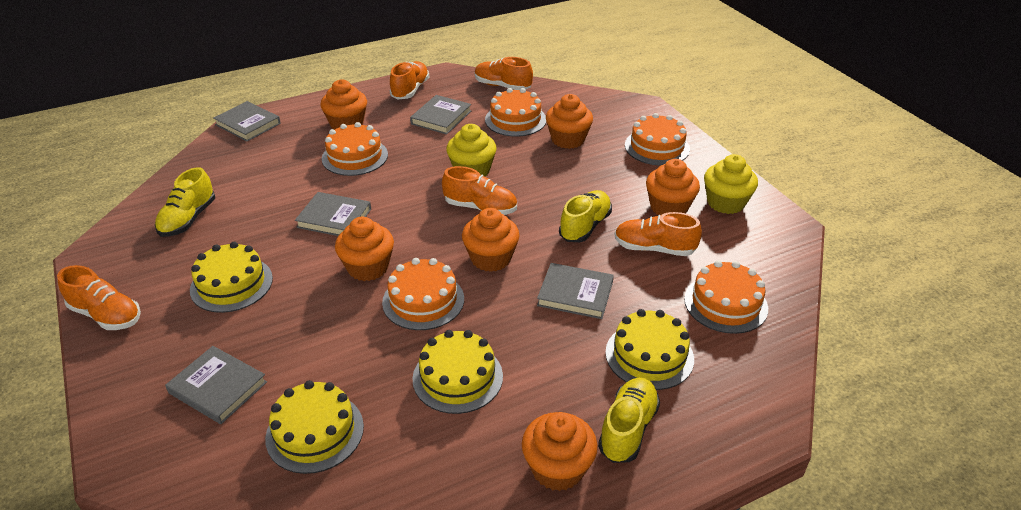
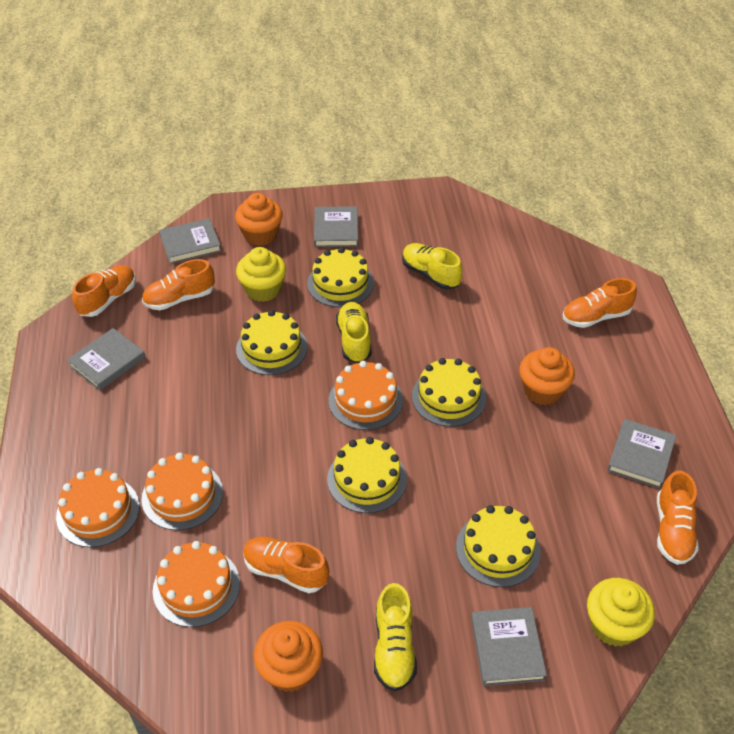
orange cake: [322,122,388,176] [382,258,464,330] [485,88,546,137] [625,113,690,166] [684,260,768,334] = 5 -> [56,468,140,547] [141,452,223,530] [153,541,240,627] [329,361,403,430] = 4
orange cupcake: [320,79,367,130] [335,217,394,281] [462,208,519,272] [522,412,598,491] [546,94,593,149] [646,159,700,216] = 6 -> [235,193,283,246] [254,621,323,692] [519,347,575,405] = 3
yellow cake: [190,242,273,313] [265,380,364,474] [412,330,503,414] [605,309,694,390] = 4 -> [236,310,308,375] [307,247,374,307] [327,437,407,513] [412,358,486,427] [456,505,541,587] = 5

